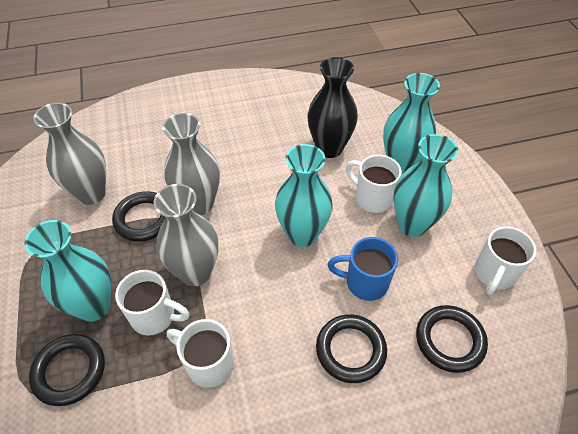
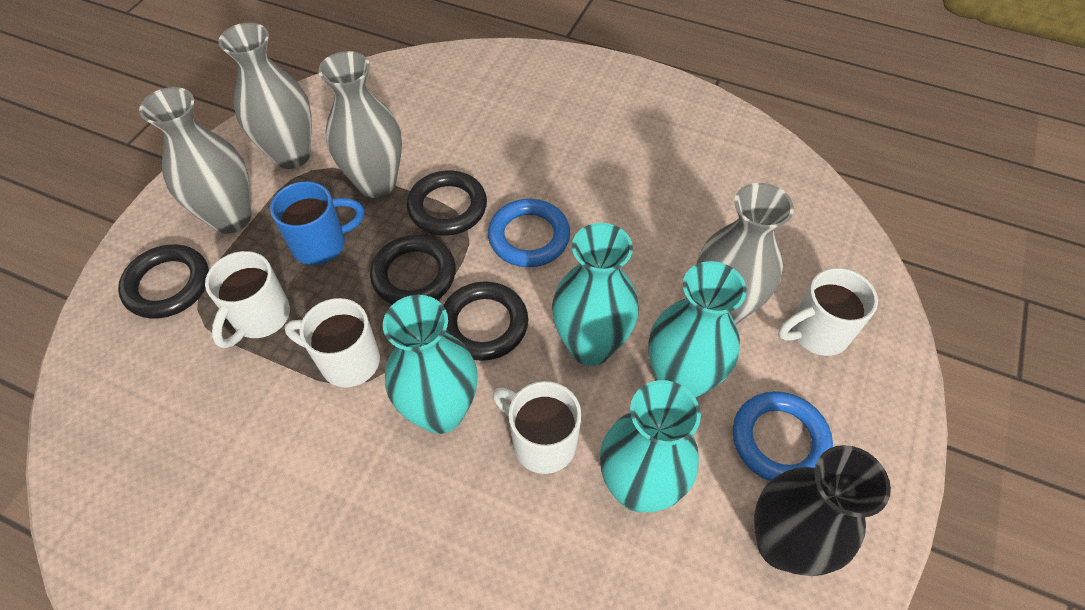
blue ring: none = 0 -> [488,199,570,267] [733,391,833,481] = 2
grey vase: [34,103,106,205] [153,184,218,286] [162,113,220,215] = 3 -> [139,87,251,234] [218,23,312,169] [318,51,402,198] [697,183,794,325] = 4

